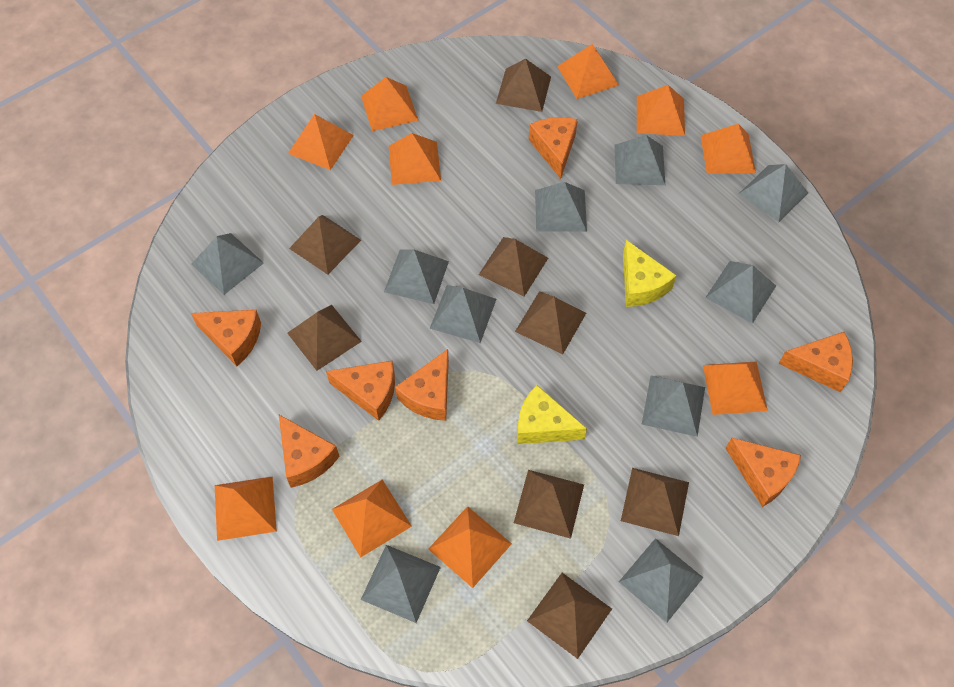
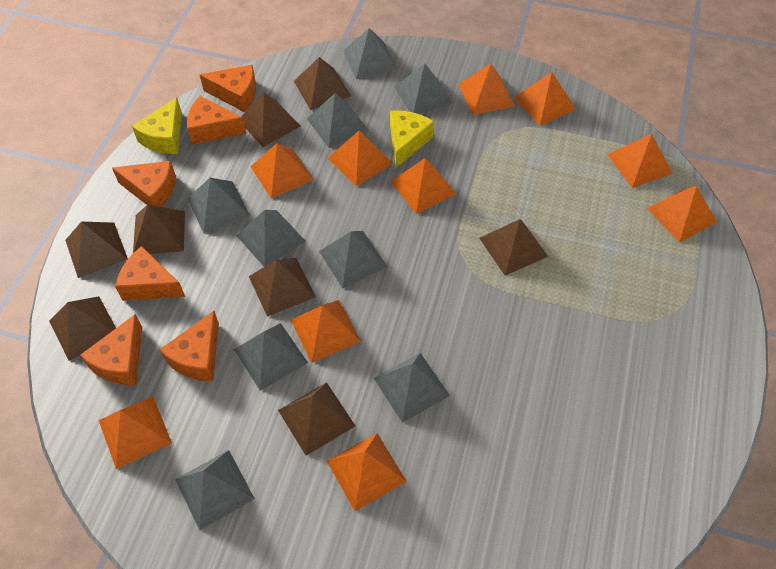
grey pyramid: [191,233,264,295] [361,545,441,623] [384,249,449,304] [430,285,496,343] [535,182,587,232] [614,135,665,185] [619,538,704,623] [642,376,705,437] [705,261,776,324] [739,164,808,222] = 10 -> [175,450,255,530] [187,178,250,233] [234,323,308,391] [236,210,305,267] [307,93,368,148] [319,231,387,289] [343,28,397,79] [374,353,450,423] [394,63,453,114] = 9
orange cheese: [191,310,261,366] [279,415,340,488] [326,360,395,421] [395,349,449,421] [529,117,578,179] [725,438,801,507] [778,332,853,392] = 7 -> [80,314,142,385] [112,161,176,207] [115,246,185,301] [159,311,219,381] [187,96,246,145] [200,65,256,112] = 6

